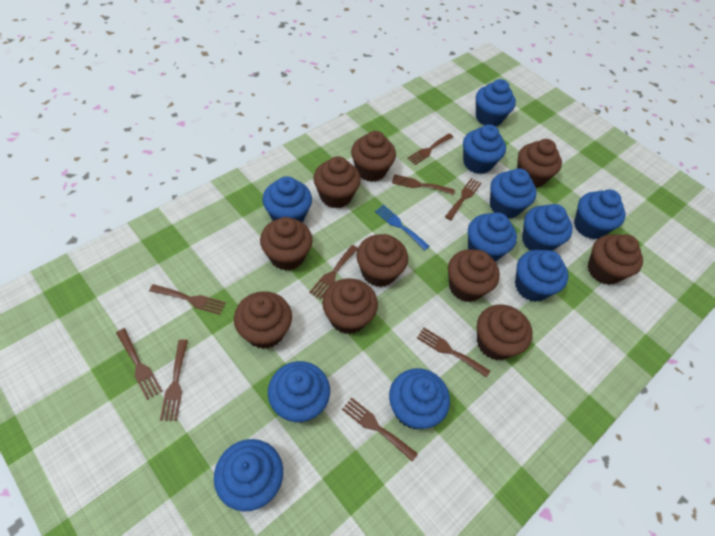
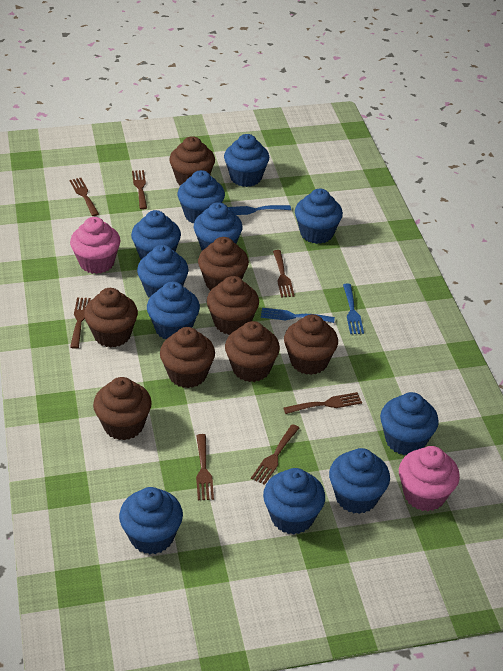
blue fork: [375,205,430,250] = 1 -> [228,205,291,215] [261,308,335,323] [343,284,364,334] = 3
brown cupcake: [234,291,292,349] [260,217,313,271] [313,156,361,208] [322,278,378,334] [351,131,396,182] [356,234,408,287] [448,249,500,302] [477,304,533,360] [517,139,562,188] [588,234,643,285] = 10 -> [84,288,138,348] [93,377,152,440] [160,327,215,388] [169,136,215,186] [198,237,249,290] [207,276,259,335] [225,321,280,382] [284,314,338,375] = 8
brown fork: [116,328,162,400] [149,284,226,315] [160,339,188,421] [309,245,358,300] [342,397,418,462] [392,174,455,195] [407,133,453,165] [417,328,490,378] [445,178,481,220] = 9 -> [70,178,99,216] [70,298,91,349] [132,170,147,210] [196,434,214,500] [251,424,299,485] [273,250,295,298] [283,392,362,414] = 7
pink cupcake: none = 0 -> [70,217,120,274] [399,446,460,511] = 2

